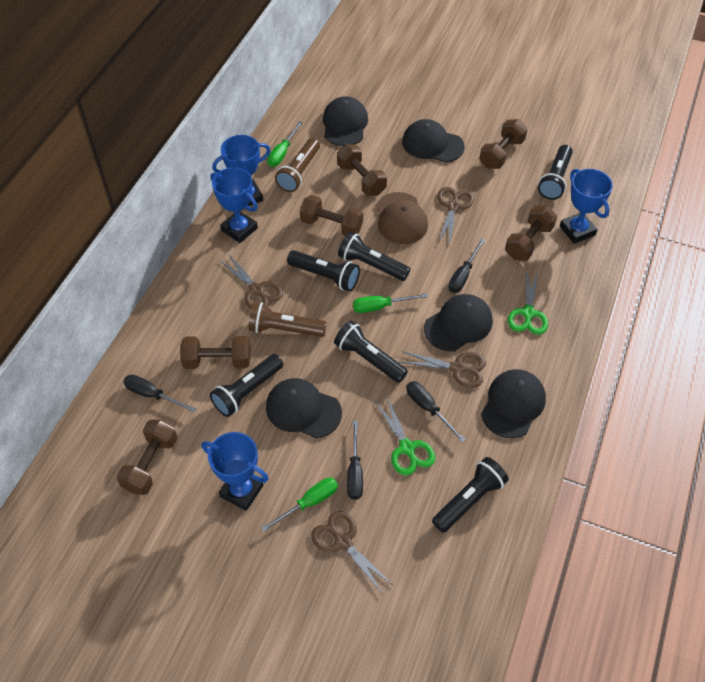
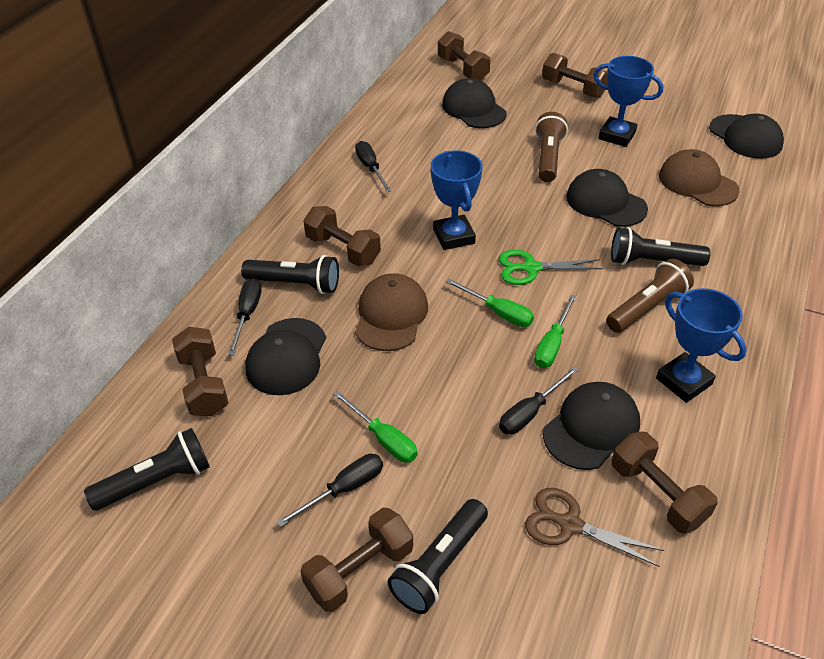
black flashlight: [210,354,283,417] [287,250,360,291] [334,321,408,383] [338,232,410,281] [432,457,509,533] [538,145,573,200] = 6 -> [84,428,210,511] [241,255,339,294] [388,499,488,614] [611,227,710,266] = 4
blue trophy: [202,432,269,511] [210,167,258,243] [212,135,271,206] [560,169,613,244] = 4 -> [431,150,483,250] [593,56,663,147] [656,288,747,403] = 3
brown cap: [376,192,428,244] = 1 -> [355,273,428,351] [659,149,740,206] = 2
brown scissors: [219,255,283,309] [311,511,394,594] [399,351,486,388] [438,187,474,244] = 4 -> [525,488,664,567] = 1
green scissors: [375,397,435,476] [508,269,548,335] = 2 -> [499,250,603,285] = 1

